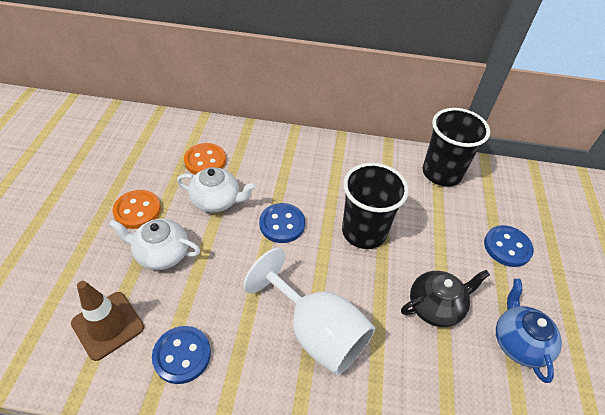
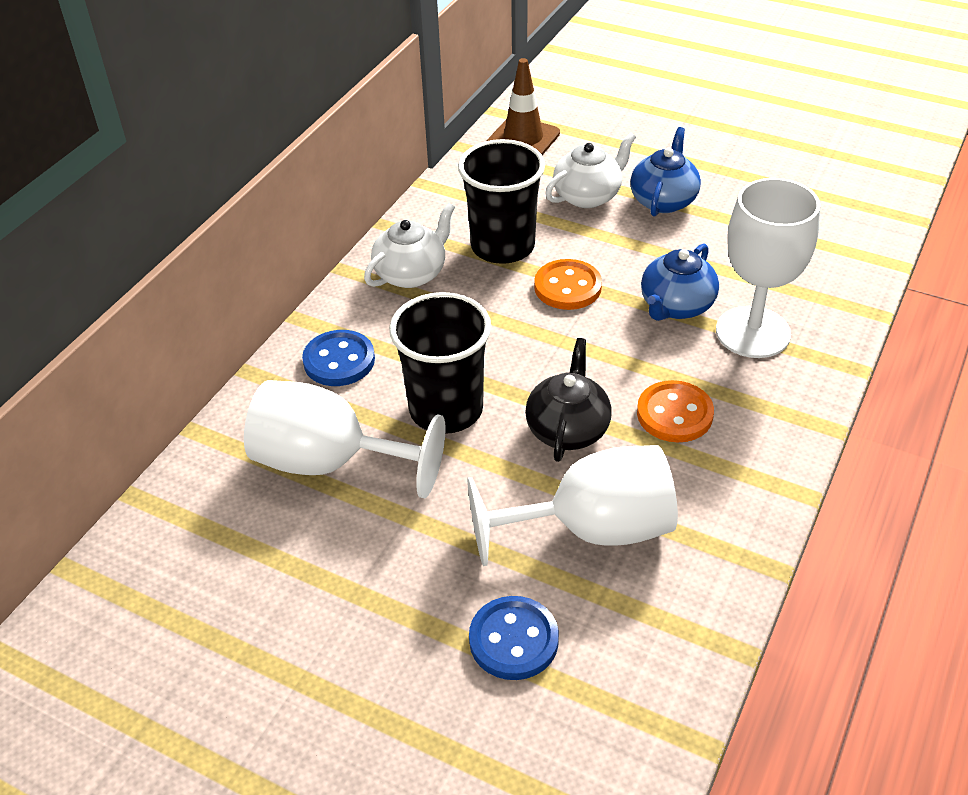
blue button: [152,326,211,384] [259,203,305,243] [484,225,534,267] = 3 -> [302,330,375,386] [469,596,559,680] = 2
blue teapot: [496,279,562,383] = 1 -> [630,127,701,217] [641,243,719,321] = 2
white goblet: [243,248,375,375] = 1 -> [244,380,446,498] [467,445,678,566] [716,178,820,358] = 3

